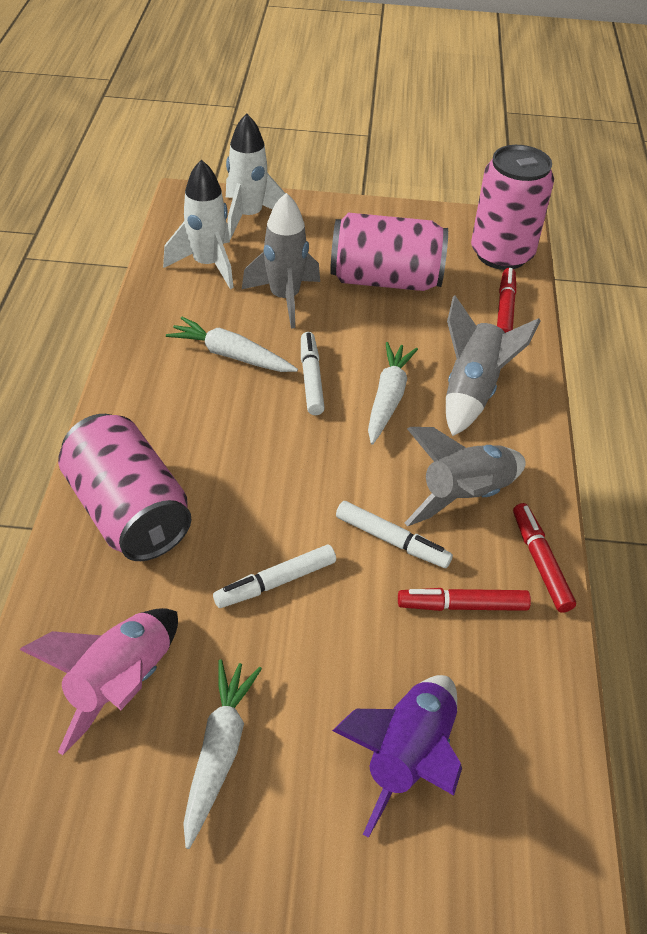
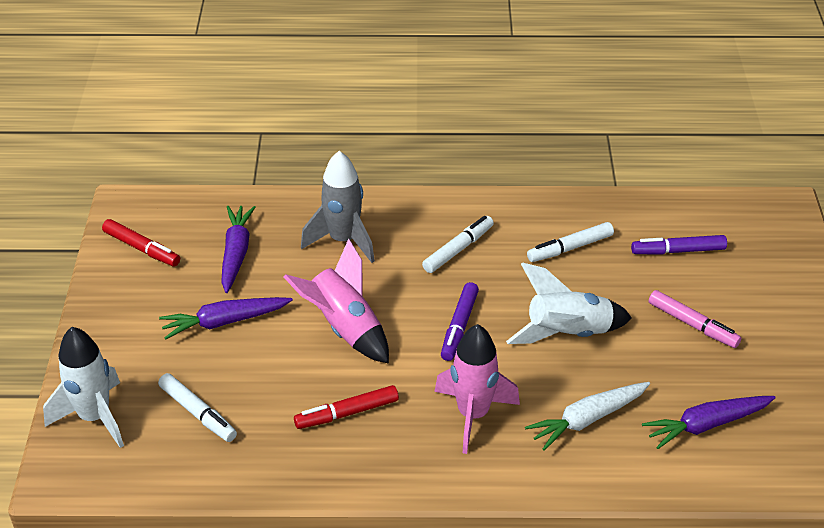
grey rocket: [242,193,320,329] [405,427,526,526] [446,295,541,436] = 3 -> [301,151,375,263] = 1
pink can: [58,414,192,561] [330,213,448,291] [471,145,554,270] = 3 -> none = 0
pink marker: none = 0 -> [649,290,741,348] = 1
pink rocket: [19,608,178,755] = 1 -> [284,239,389,364] [434,324,520,454] = 2
purple carrot: none = 0 -> [159,297,293,340] [221,206,256,293] [642,396,776,449] = 3
purple marker: none = 0 -> [441,282,479,361] [631,235,727,255] = 2
purple rocket: [332,675,462,838] = 1 -> none = 0
red marker: [398,588,531,611] [497,268,517,333] [513,503,576,613] = 3 -> [102,219,180,266] [294,385,399,429] = 2
white carrot: [166,317,298,372] [183,659,262,849] [368,342,418,445] = 3 -> [525,382,650,451] = 1

